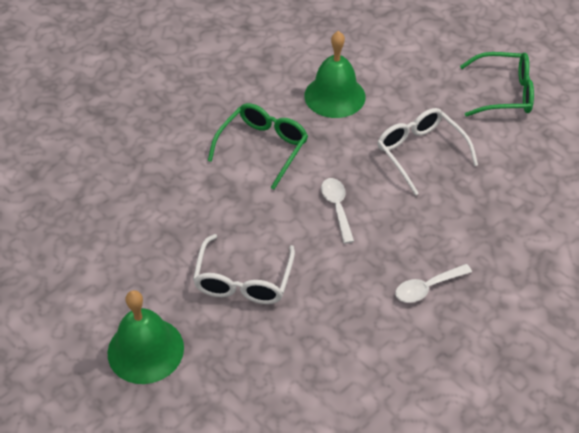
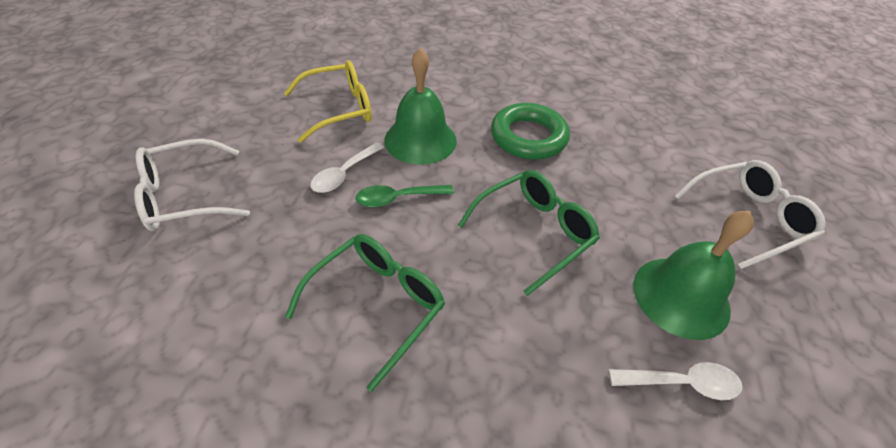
green ring: none = 0 -> [491,103,570,160] = 1
green spoon: none = 0 -> [356,185,454,208] = 1
yellow glasses: none = 0 -> [284,60,372,143] = 1

